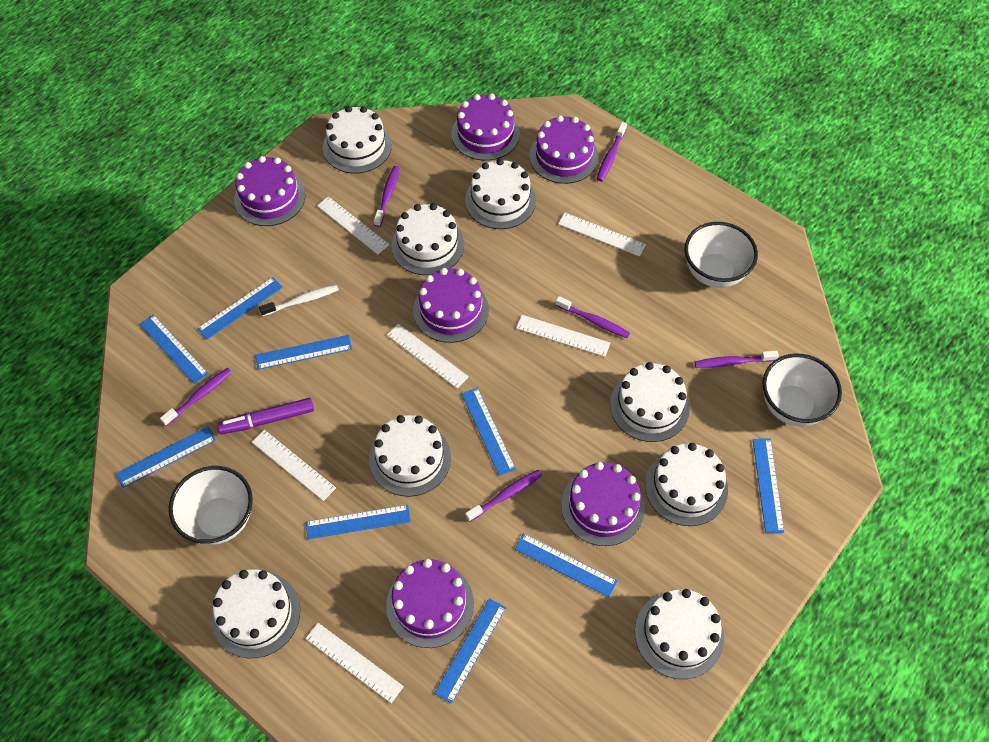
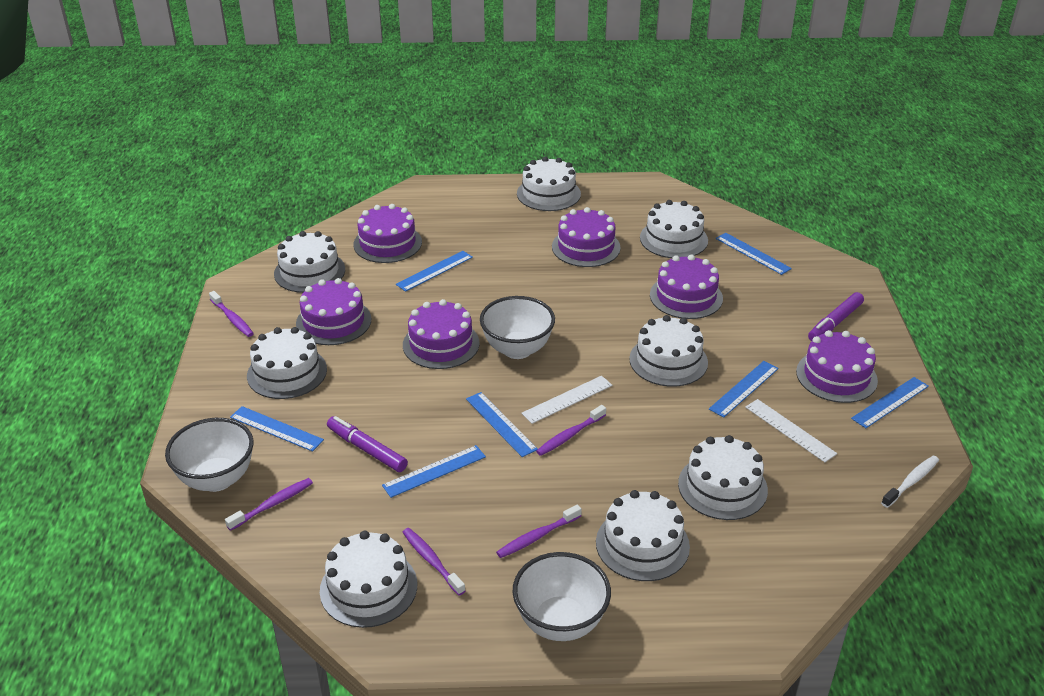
blue ruler: [116,426,216,488] [140,314,209,384] [197,277,283,340] [255,335,352,370] [306,505,411,539] [434,598,506,704] [461,388,516,476] [515,533,617,597] [753,439,784,533] = 9 -> [230,406,324,452] [382,445,486,498] [396,251,473,292] [466,392,538,457] [709,361,779,418] [716,233,792,275] [851,377,929,428] = 7
purple marker: [217,398,314,434] = 1 -> [327,416,408,472] [808,292,864,341] = 2
purple toothbrush: [160,368,232,426] [374,166,400,227] [465,470,542,522] [555,296,630,338] [597,122,627,181] [695,350,779,368] = 6 -> [209,291,254,337] [225,478,313,531] [403,528,466,596] [496,504,582,558] [536,405,606,456] = 5
white ruler: [252,430,336,501] [305,623,404,703] [317,196,389,254] [387,324,469,388] [516,315,610,357] [558,213,646,256] = 6 -> [521,376,612,424] [745,399,837,462] = 2

